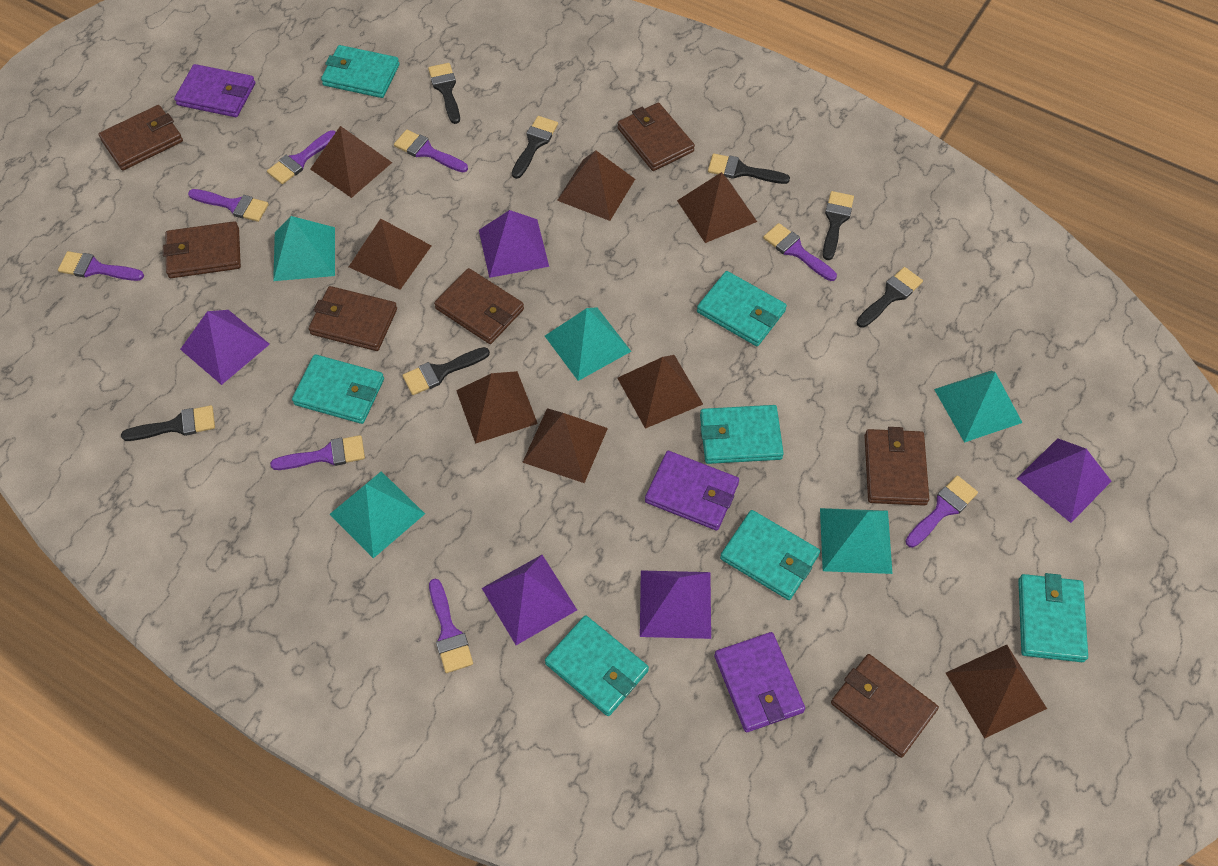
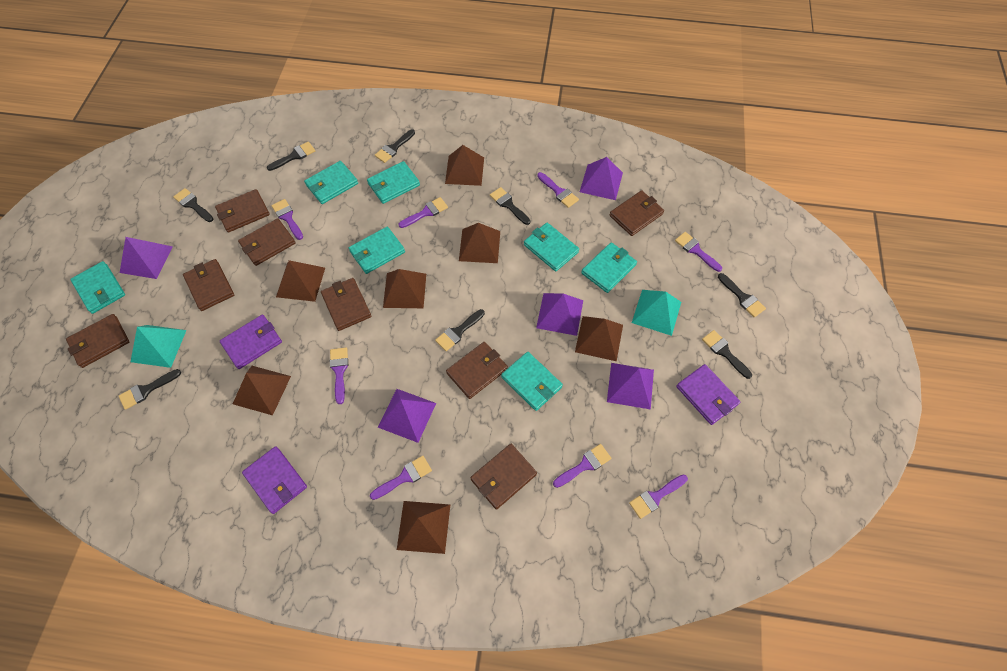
black brush: [121,405,215,441] [402,347,490,395] [428,63,460,124] [512,116,558,179] [708,153,790,184] [823,191,854,260] [857,267,923,328] = 7 -> [119,369,181,410] [173,188,213,222] [267,142,315,171] [375,130,415,163] [435,309,485,351] [490,187,530,225] [702,330,752,379] [718,273,766,317] = 8
brown pyramid: [310,126,392,198] [349,218,432,290] [456,371,538,444] [523,408,608,483] [557,150,635,221] [617,355,703,429] [677,172,757,243] [946,645,1047,739] = 8 -> [233,366,291,415] [276,260,325,302] [383,269,426,308] [397,501,450,554] [445,145,484,186] [459,223,500,263] [575,316,623,361] = 7
brown wallet: [99,105,183,171] [163,221,241,278] [309,286,397,351] [434,268,524,344] [618,103,695,171] [831,654,939,758] [864,427,929,506] = 7 -> [66,314,129,368] [183,259,234,311] [215,189,270,233] [238,218,295,266] [321,278,371,331] [446,342,508,399] [470,444,537,510] [610,190,664,236] = 8
turquoise pyramid: [273,216,335,281] [329,471,425,558] [545,307,631,381] [820,508,893,574] [934,370,1022,443] = 5 -> [131,325,186,368] [632,290,681,336] = 2

